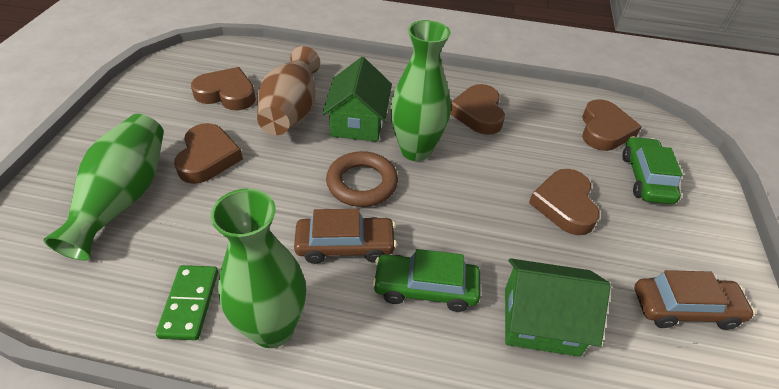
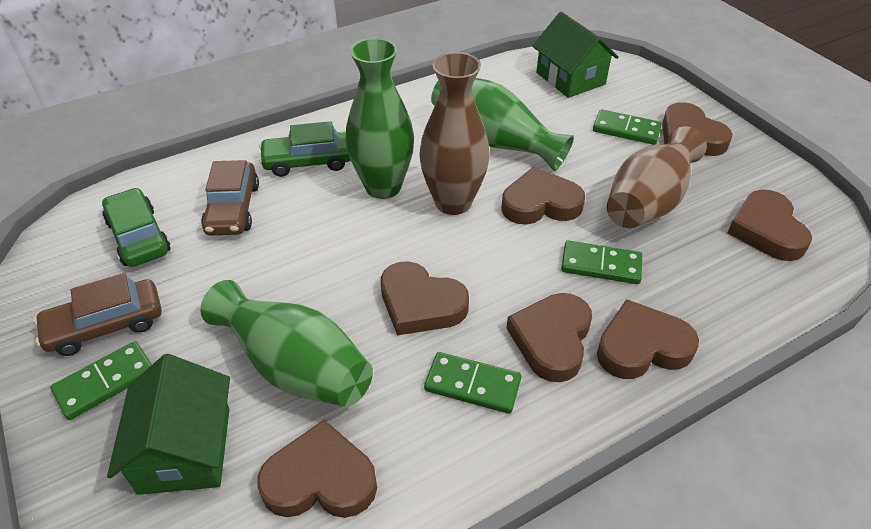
brown heart: [174,123,243,184] [191,67,256,111] [450,84,505,135] [529,169,600,235] [582,99,642,151] = 5 -> [257,420,377,518] [381,261,469,336] [502,167,585,225] [506,293,592,382] [597,299,699,379] [662,102,733,156] [727,190,812,261] = 7
brown ring: [326,151,398,207] = 1 -> none = 0
brown vase: [257,46,320,135] = 1 -> [419,52,490,215] [607,126,707,228] = 2
green domino: [156,265,218,340] = 1 -> [50,341,152,420] [424,352,521,414] [561,240,642,284] [593,109,662,145] = 4

